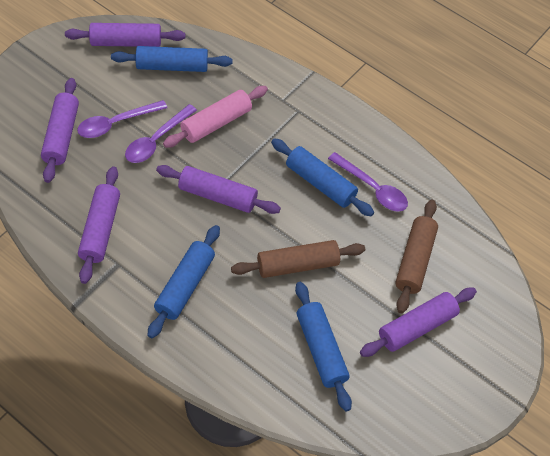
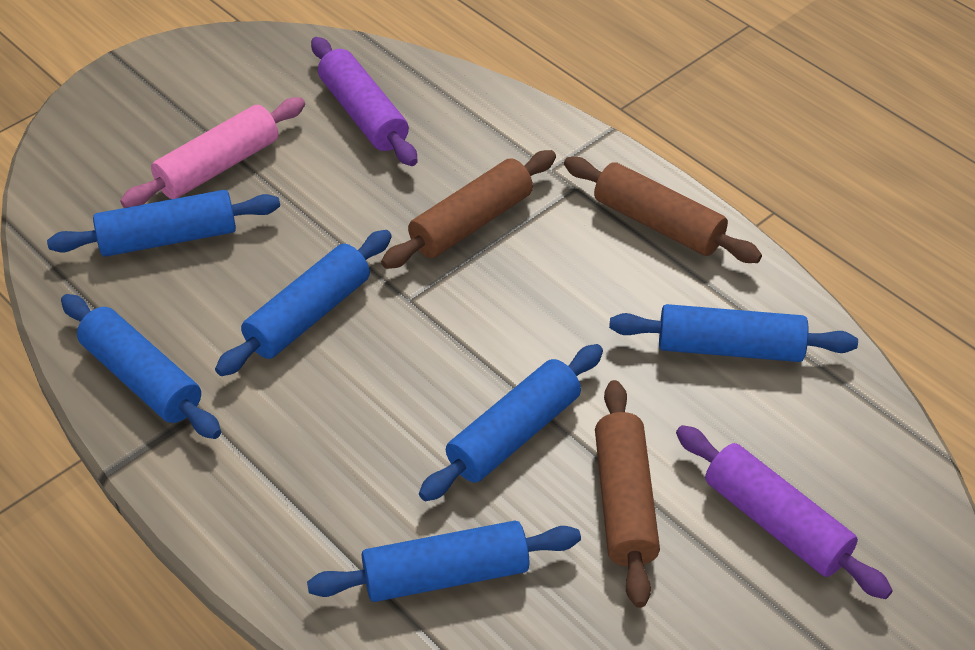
blue rolling pin: [111,46,233,72] [147,225,220,338] [271,138,374,216] [295,282,352,412] = 4 -> [47,190,280,257] [61,294,221,439] [215,230,392,376] [307,521,581,602] [419,344,603,501] [609,304,858,362] = 6
brown rolling pin: [231,240,365,278] [395,200,438,313] = 2 -> [381,150,556,269] [564,157,762,263] [595,380,660,608] = 3
purple rolling pin: [41,78,79,183] [65,23,185,47] [78,166,120,284] [156,165,281,214] [360,288,477,357] = 5 -> [311,37,418,166] [676,425,893,599] = 2
purple spoon: [77,100,167,138] [125,104,197,163] [328,152,408,212] = 3 -> none = 0

